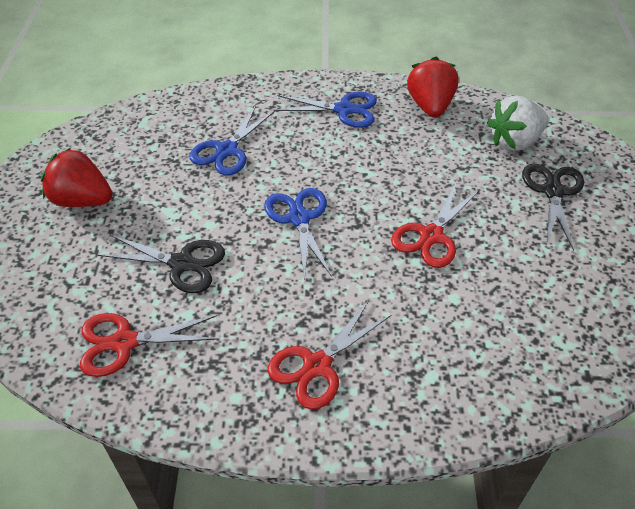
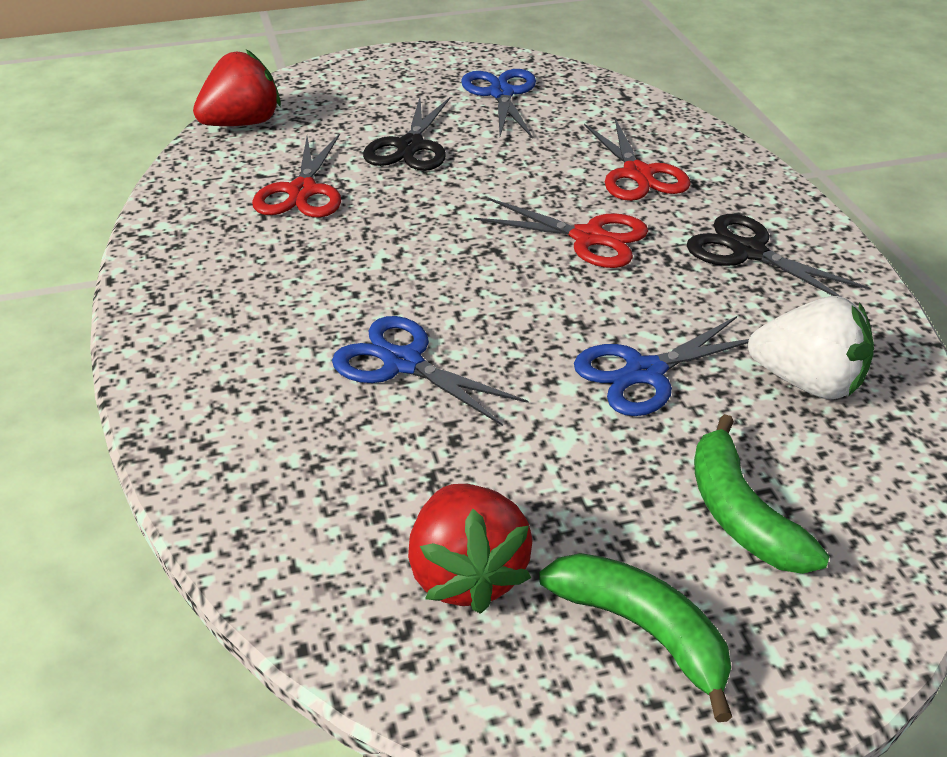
green banana: none = 0 -> [539,553,732,722] [694,414,830,574] = 2

